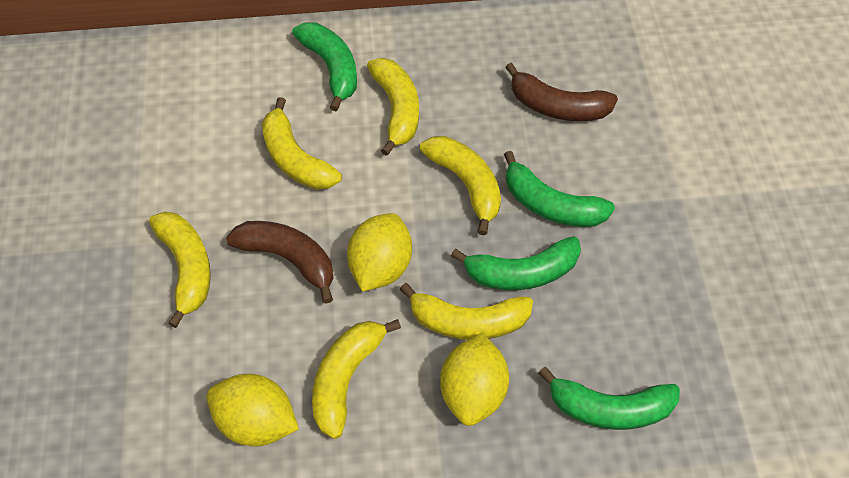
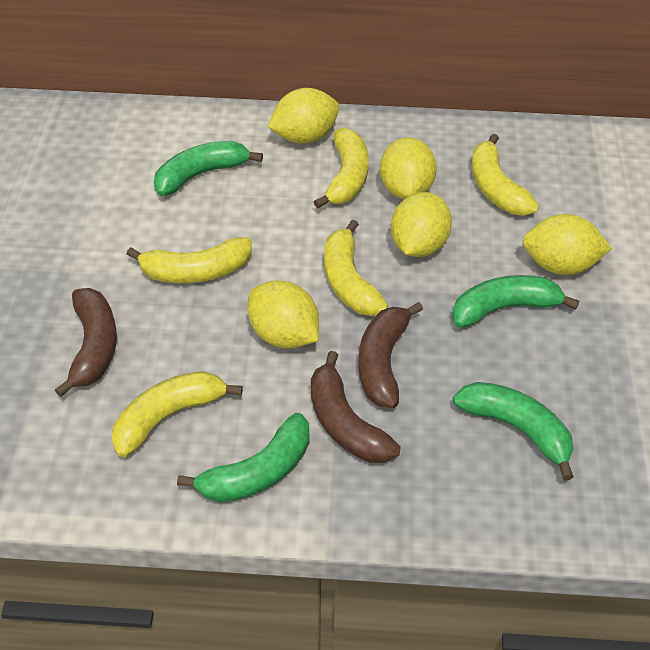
brown banana: [226,221,334,304] [505,63,618,121] = 2 -> [55,288,117,397] [311,351,401,463] [358,302,423,408] = 3
yellow banana: [149,212,211,328] [262,97,342,190] [312,319,401,439] [367,58,419,156] [400,283,533,340] [420,136,501,236] = 6 -> [112,371,243,457] [127,237,251,283] [314,128,369,209] [324,220,388,316] [471,134,539,216] = 5
yellow lemon: [206,374,299,446] [347,213,412,292] [440,333,509,426] = 3 -> [248,280,319,348] [268,88,339,144] [380,137,437,199] [391,192,452,257] [522,214,612,275] = 5

